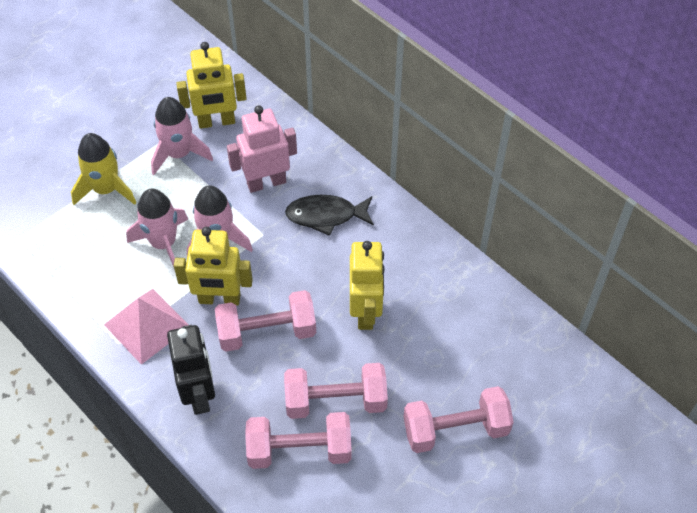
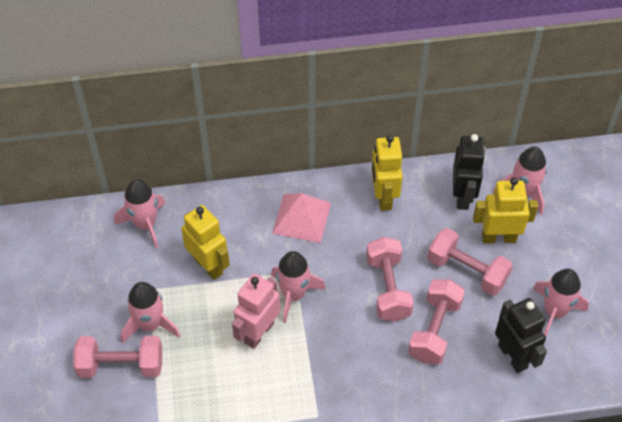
black fish: [285,195,374,236] = 1 -> none = 0
black robot: [167,325,215,415] = 1 -> [453,134,485,210] [495,298,547,373] = 2
pink rocket: [126,188,188,267] [151,97,213,175] [187,185,253,255] = 3 -> [114,179,166,249] [121,282,181,343] [271,251,326,323] [493,147,547,215] [533,269,589,336] = 5
yellow rocket: [71,133,136,205] = 1 -> none = 0

